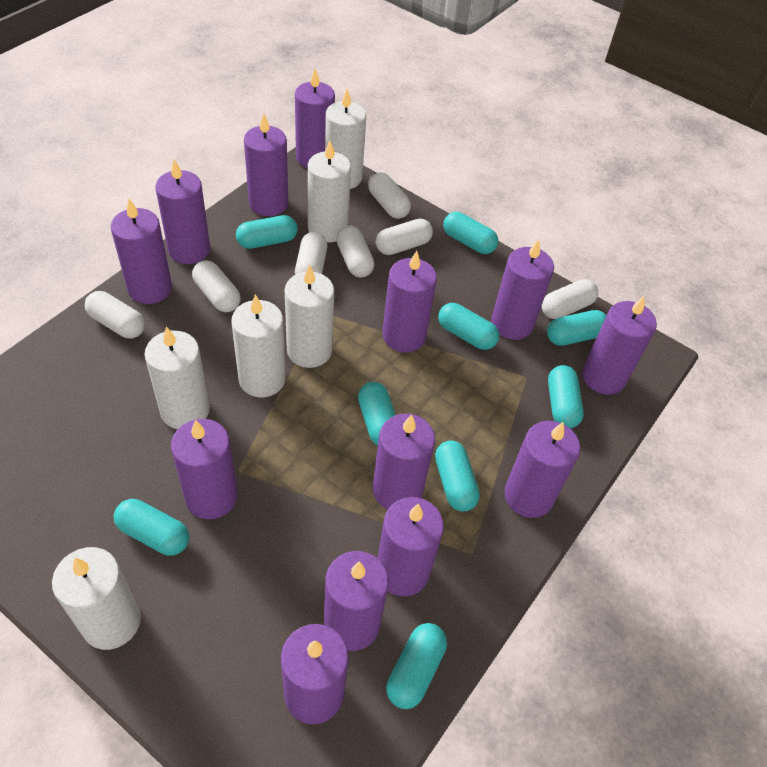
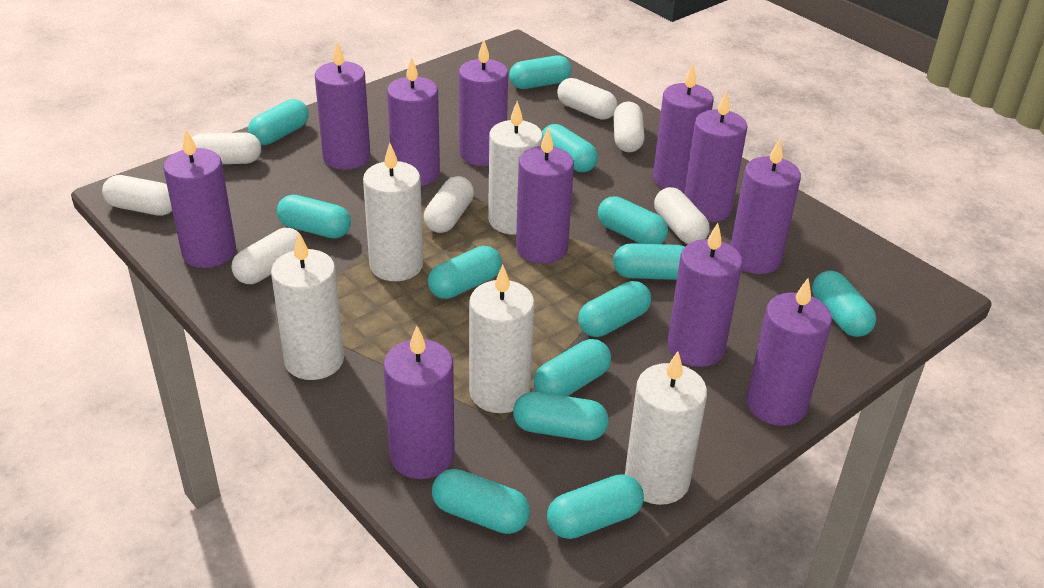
purple candle: [111,199,172,304] [155,159,210,264] [171,419,238,519] [244,113,288,216] [281,624,349,724] [295,69,335,168] [324,551,389,651] [373,414,435,510] [378,497,444,596] [382,251,437,353] [491,239,554,340] [504,421,581,518] [582,295,657,395] = 13 -> [163,130,236,268] [315,42,370,170] [383,326,455,479] [387,57,440,186] [459,40,508,166] [516,128,574,264] [653,64,714,192] [667,223,743,367] [684,91,748,222] [731,139,801,274] [746,278,832,426] = 11
turquoise capsule: [114,499,189,555] [236,215,298,249] [358,382,396,446] [386,623,447,709] [435,440,480,512] [438,303,499,350] [443,212,498,254] [547,310,607,346] [548,365,584,428] = 9 -> [248,99,309,145] [277,195,351,239] [428,246,502,299] [432,469,530,534] [509,56,571,89] [513,392,609,441] [534,339,611,396] [542,124,598,172] [547,474,644,539] [578,281,651,337] [598,196,668,244] [613,243,685,280] [812,271,876,337] = 13
white candle: [52,547,141,650] [145,326,210,429] [231,294,286,398] [285,264,334,368] [308,140,351,243] [325,89,366,189] = 6 -> [271,233,344,380] [363,143,423,281] [469,265,535,413] [488,101,543,235] [625,351,707,505] = 5

